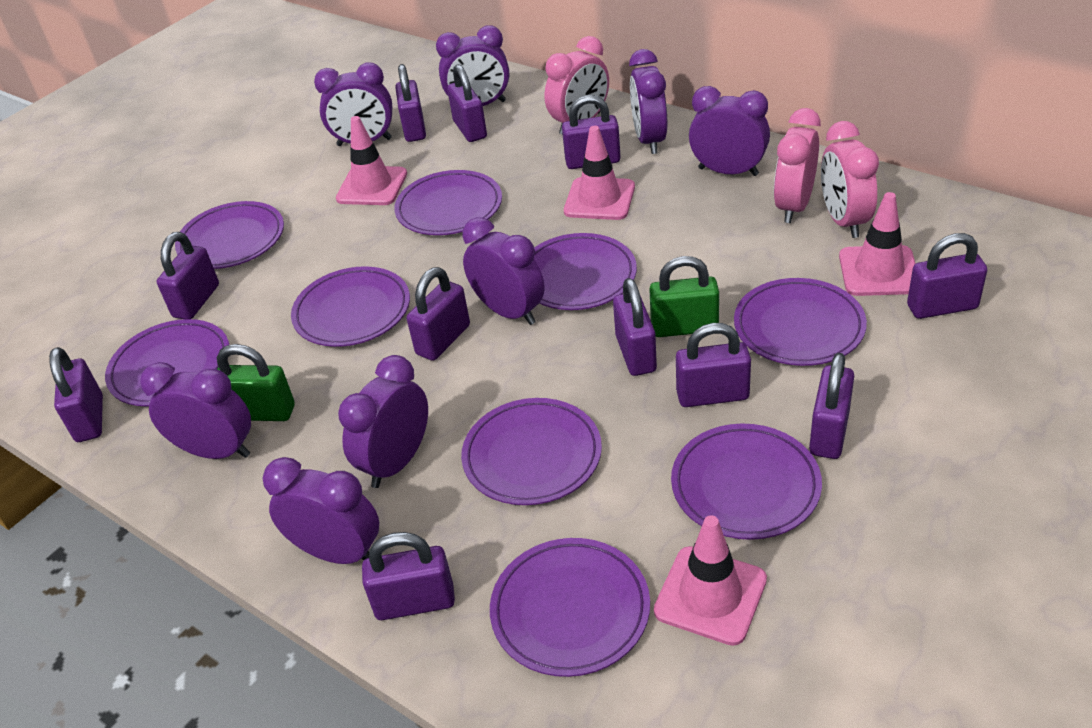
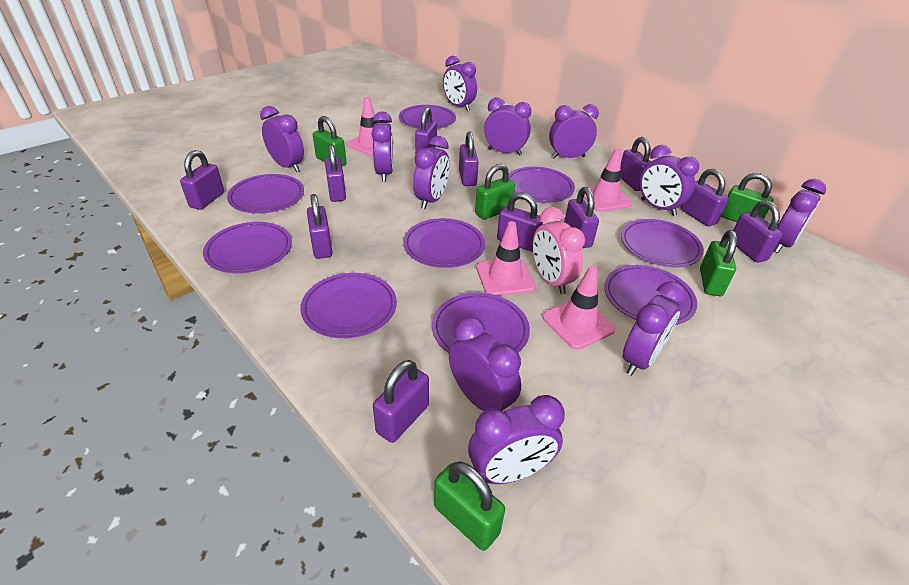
green padlock: [217,344,295,421] [649,256,719,337] = 2 -> [313,116,346,166] [434,461,505,551] [475,164,515,220] [700,230,737,296] [721,173,773,222] = 5
pink clock: [544,36,609,135] [774,108,821,223] [821,121,879,238] = 3 -> [533,207,585,294] = 1
purple clock: [140,362,251,459] [263,457,379,564] [314,62,392,146] [338,355,428,488] [436,25,509,106] [462,217,545,325] [629,49,667,154] [689,86,770,176] = 8 -> [260,106,304,172] [372,112,393,182] [413,136,449,209] [443,56,477,111] [449,317,521,411] [468,395,565,484] [484,97,531,156] [549,104,599,158] [623,281,686,376] [640,145,699,216] [774,179,826,253] = 11

